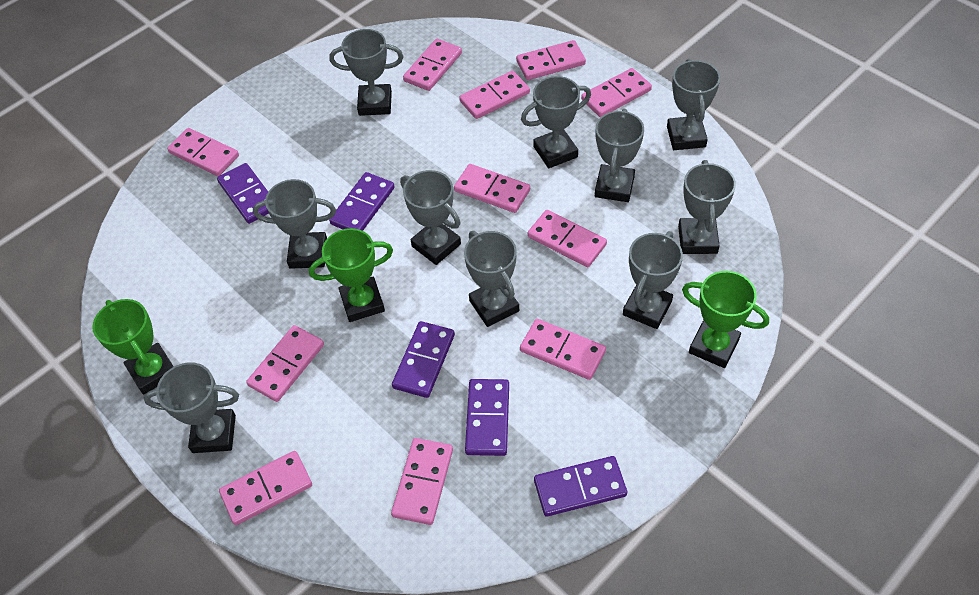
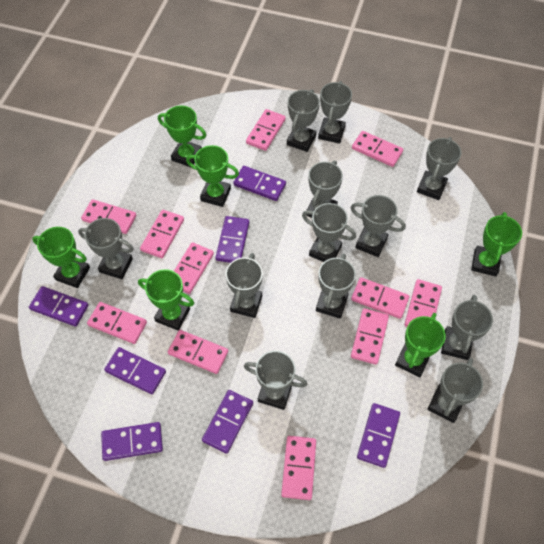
green trophy: [92,299,174,395] [309,228,393,322] [682,271,769,368] = 3 -> [32,227,90,288] [138,269,194,331] [158,106,206,167] [186,145,239,207] [395,313,446,377] [471,212,522,277] = 6
grey trophy: [144,362,239,453] [253,179,336,269] [329,29,403,116] [400,170,461,265] [464,231,519,327] [521,76,591,168] [595,109,644,202] [623,231,683,329] [667,59,720,150] [678,160,736,254] = 10 -> [78,218,134,279] [226,253,263,318] [244,351,307,410] [287,89,320,152] [302,203,356,262] [306,161,343,218] [316,254,356,319] [318,81,352,144] [351,195,406,257] [417,137,461,200] [427,358,483,423] [441,295,493,360] = 12
purple domino: [217,163,269,224] [329,172,395,231] [392,321,455,398] [465,379,509,456] [534,456,627,517] = 5 -> [29,286,88,327] [101,422,163,461] [104,347,166,394] [202,390,253,454] [216,216,249,263] [233,166,286,201] [357,403,400,468] = 7

